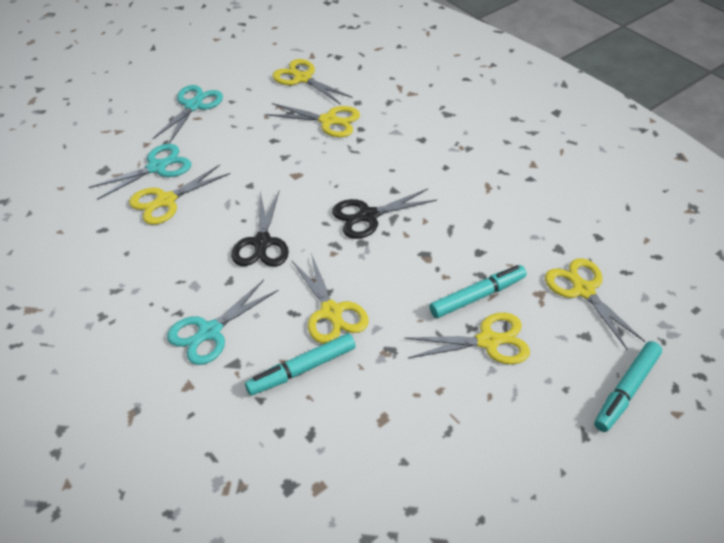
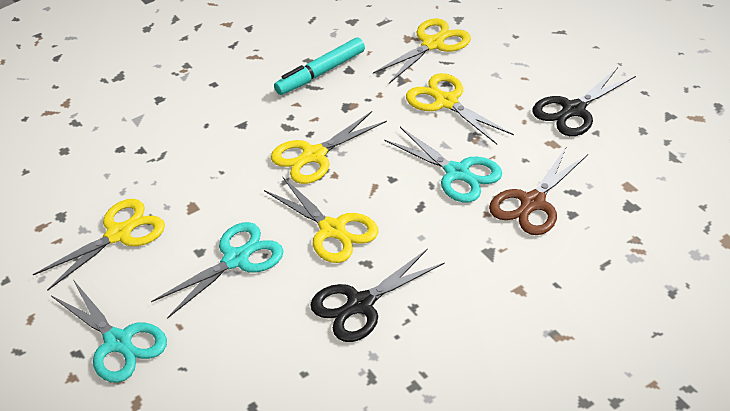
brown scissors: none = 0 -> [489,146,588,235] = 1
turquoise marker: [245,333,356,395] [429,265,527,318] [594,341,662,432] = 3 -> [274,37,365,95] = 1
yellow scissors: [129,165,230,224] [266,103,360,137] [273,59,353,105] [292,253,369,344] [404,313,530,364] [545,258,645,349] = 6 -> [33,199,165,291] [264,176,379,263] [271,111,387,184] [373,18,471,84] [406,73,514,144] = 5

